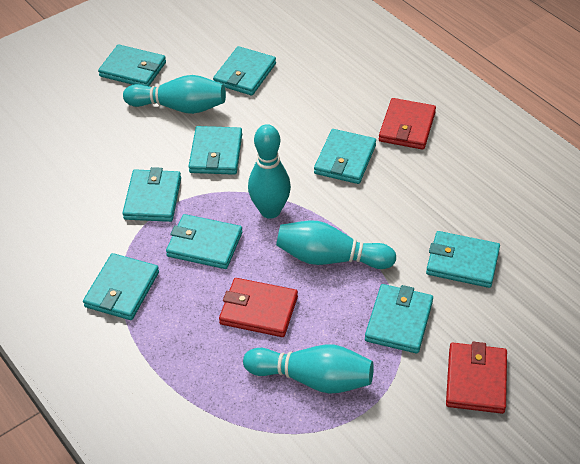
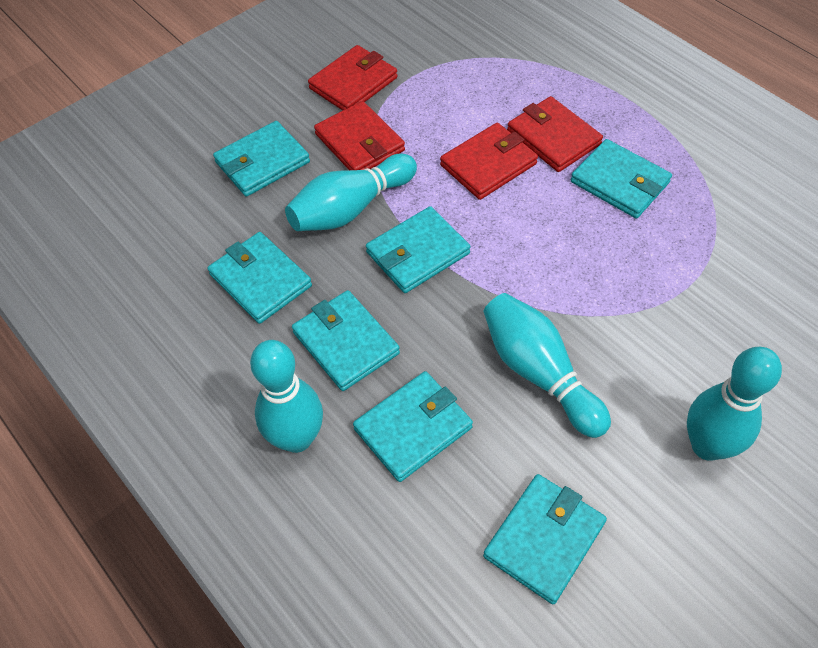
red wallet: [219,278,298,337] [379,98,436,150] [446,342,507,414] = 3 -> [308,45,398,110] [314,101,405,170] [440,122,538,200] [507,96,603,172] = 4
turquoise wallet: [83,253,159,320] [98,44,166,86] [122,167,181,222] [166,214,242,269] [188,126,242,175] [213,46,276,96] [314,129,376,184] [365,284,433,354] [426,231,500,288] = 9 -> [208,232,312,324] [213,121,310,197] [292,290,400,391] [353,371,473,482] [366,206,470,293] [483,474,607,604] [571,139,672,218] = 7

